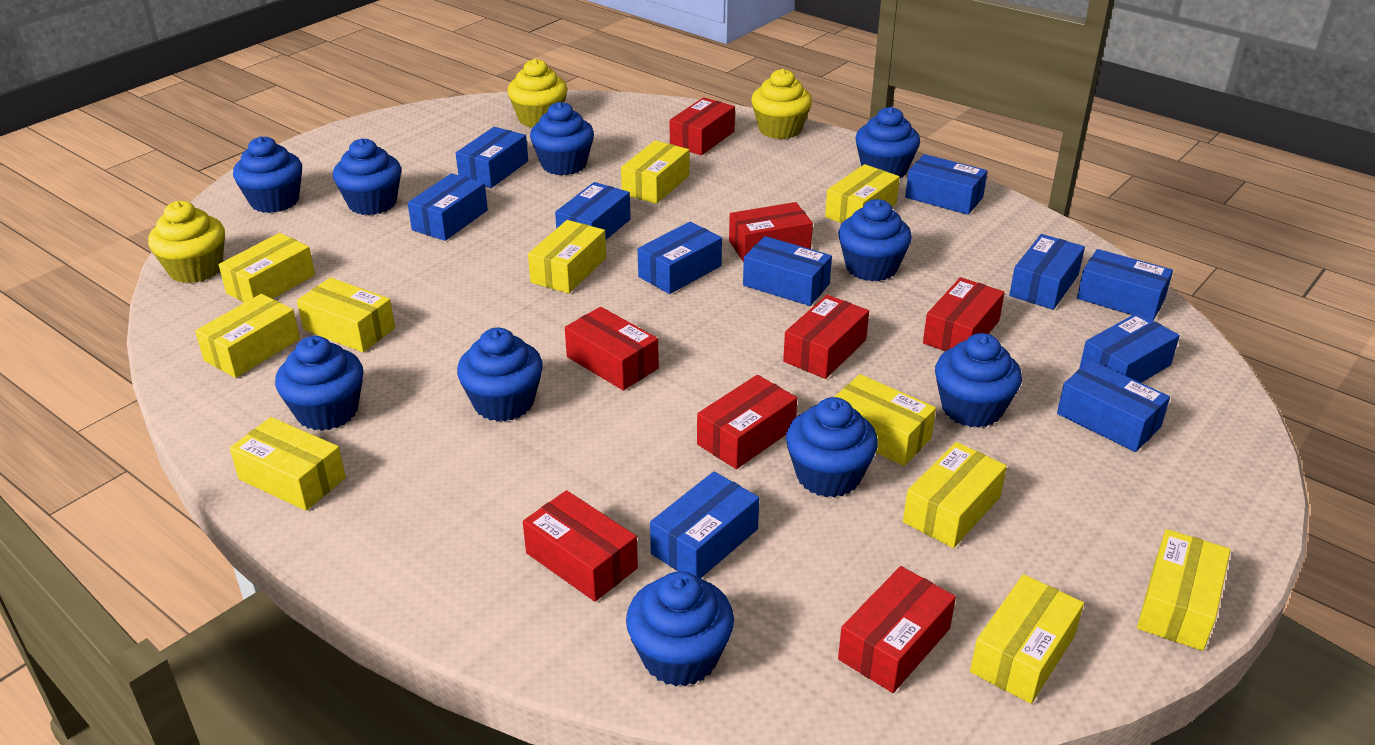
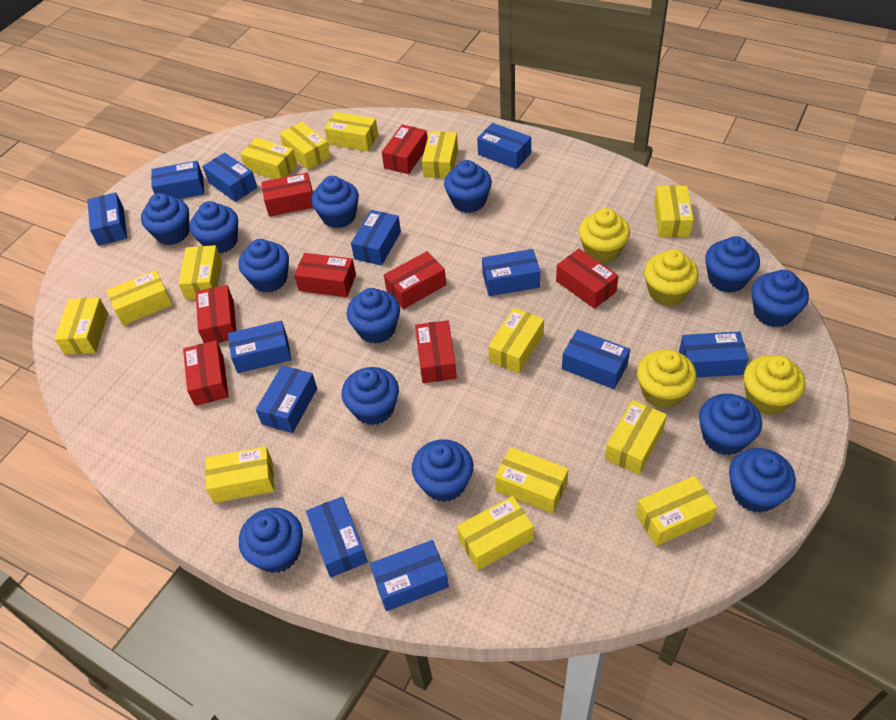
blue box: [408,173,488,241] [456,127,528,188] [555,182,631,240] [638,222,722,294] [650,471,759,578] [743,236,832,306] [905,154,987,215] [1009,234,1085,310] [1057,360,1170,452] [1077,249,1173,321] [1079,313,1180,383] = 11 -> [87,192,127,246] [151,161,204,199] [203,153,257,202] [228,321,292,373] [256,365,317,433] [306,496,368,578] [351,210,401,266] [370,540,449,611] [477,123,531,169] [482,249,540,296] [562,329,630,389] [679,331,748,378] = 12
blue cupcake: [233,136,302,213] [275,336,363,431] [333,138,401,215] [457,328,543,422] [530,102,594,175] [626,571,734,687] [786,397,878,498] [838,199,912,282] [855,107,920,178] [935,333,1022,428] = 10 -> [141,193,189,245] [190,201,238,253] [239,239,289,293] [239,508,303,573] [311,176,359,228] [342,367,399,425] [347,288,400,344] [412,439,473,502] [444,160,492,213] [699,394,762,455] [705,236,760,293] [729,448,796,513] [751,270,809,327] = 13
yellow box: [195,294,300,378] [219,233,315,303] [230,417,346,511] [297,277,395,352] [528,220,606,294] [621,140,689,204] [825,164,900,224] [835,374,936,466] [903,442,1007,548] [970,574,1084,704] [1137,529,1230,651] = 11 -> [54,298,108,354] [106,270,172,325] [179,245,222,300] [205,446,274,503] [240,138,297,179] [280,121,330,170] [324,112,378,151] [422,131,458,179] [457,496,534,570] [488,308,544,374] [495,447,569,514] [605,400,667,475] [636,476,717,546] [654,186,694,237] = 14
yellow cupcake: [148,201,225,283] [507,59,567,128] [751,69,812,139] = 3 -> [579,208,630,263] [637,350,697,409] [644,249,699,306] [744,355,806,415] = 4

